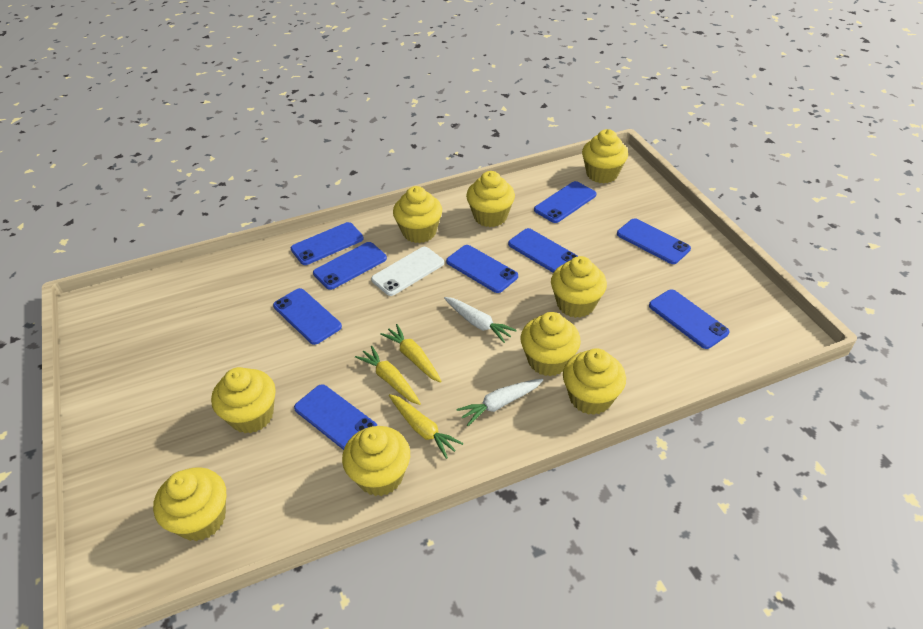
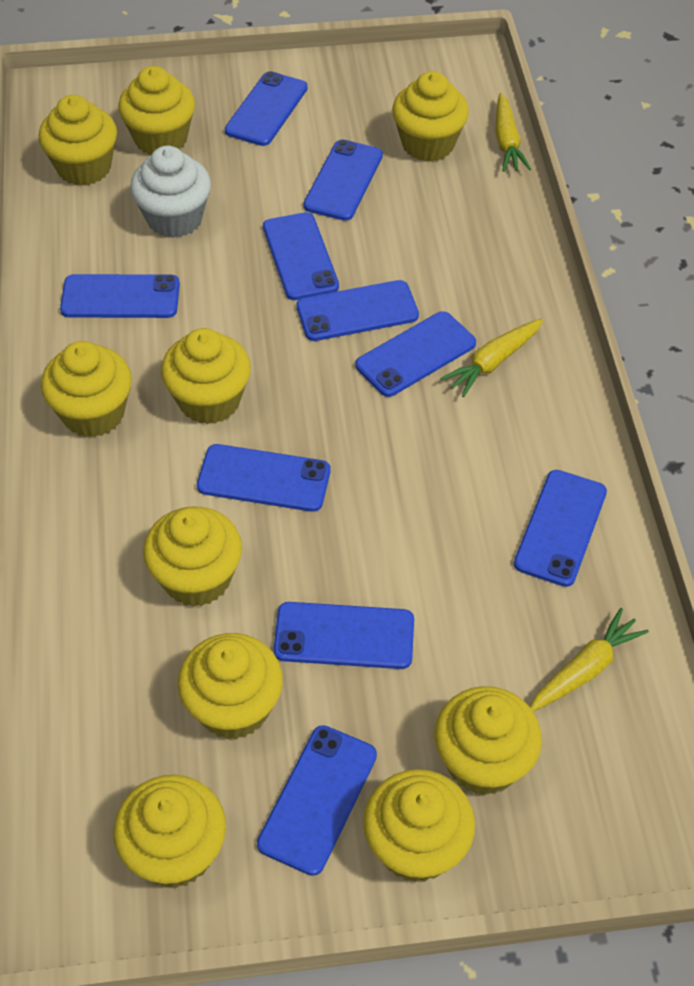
blue phone: [273,288,342,345] [291,222,364,265] [294,384,377,450] [313,242,387,290] [446,245,518,293] [508,228,578,273] [534,181,596,223] [617,218,691,264] [649,289,729,349] = 9 -> [60,274,180,318] [197,444,330,512] [225,71,308,146] [257,725,377,876] [263,212,339,300] [274,602,414,669] [296,280,419,341] [304,139,383,221] [355,311,476,397] [514,470,607,587] = 10
white carrot: [444,297,517,343] [456,378,544,426] = 2 -> none = 0
white cupcake: none = 0 -> [130,146,211,238] = 1
white phone: [371,247,444,296] = 1 -> none = 0
yellow cupcake: [153,467,226,541] [211,367,276,433] [342,426,410,496] [393,186,442,243] [466,171,515,227] [521,312,581,376] [551,256,607,318] [563,348,626,415] [582,129,628,184] = 9 -> [39,95,117,186] [41,341,132,437] [114,775,226,888] [118,66,195,155] [143,506,242,607] [161,328,251,424] [178,633,283,739] [363,769,475,882] [392,71,469,162] [434,686,542,795] = 10

